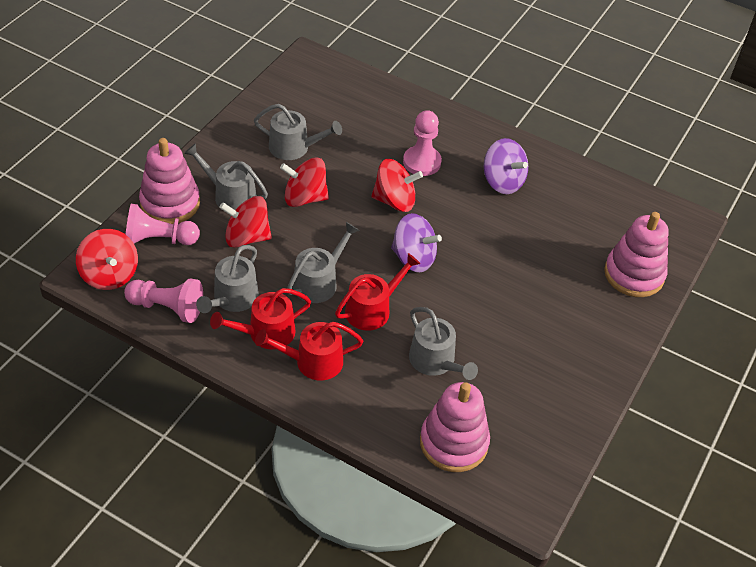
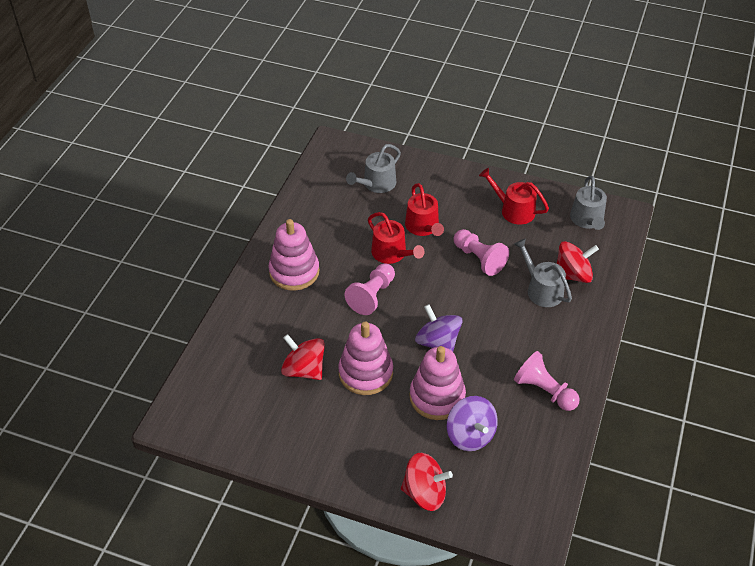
grey watering can: [184,143,268,210] [196,245,259,313] [254,104,342,160] [287,222,360,303] [409,307,478,380] = 5 -> [346,144,401,193] [514,238,572,307] [570,176,607,230] = 3
red spinning top: [76,229,138,290] [219,196,272,248] [280,157,329,207] [371,159,423,212] = 4 -> [281,334,325,380] [401,452,453,511] [557,241,599,283] = 3

